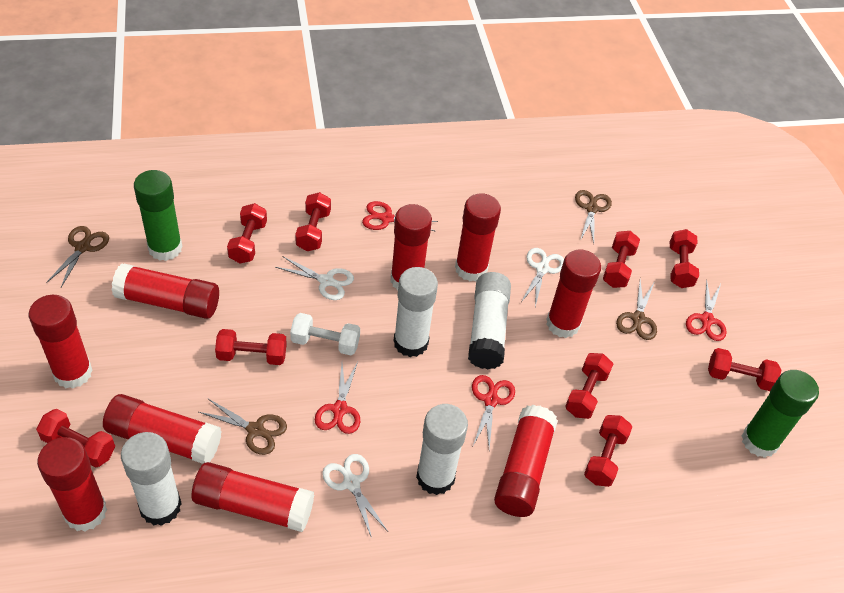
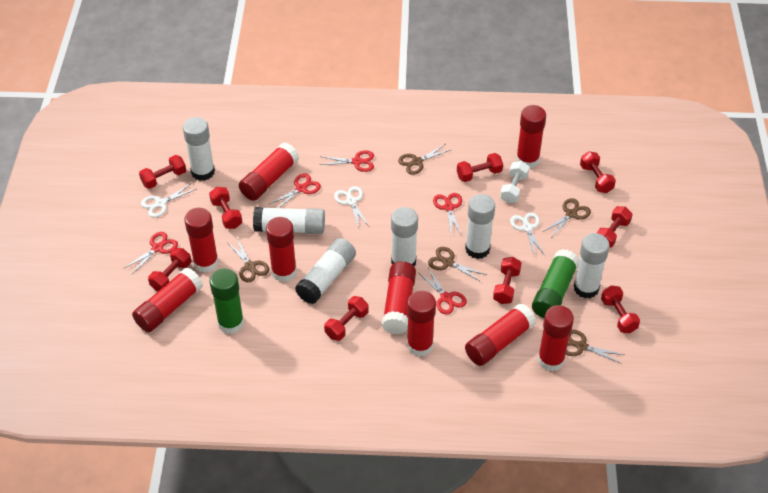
brown scissors: [46,226,109,287] [199,399,287,455] [575,190,612,243] [616,280,657,340] = 4 -> [227,238,269,282] [398,144,450,175] [428,247,487,282] [543,198,591,237] [566,330,624,364] = 5
red scissors: [315,362,360,434] [362,201,438,232] [472,375,515,449] [686,279,727,341] = 4 -> [124,232,178,275] [268,174,321,208] [320,150,374,172] [419,268,467,315] [433,193,462,237] = 5
white glue stick: [121,432,182,526] [393,267,438,357] [416,404,468,495] [468,272,511,369] = 4 -> [183,117,215,181] [253,207,325,234] [295,238,356,304] [391,207,418,266] [465,194,495,259] [574,233,610,298] = 6

